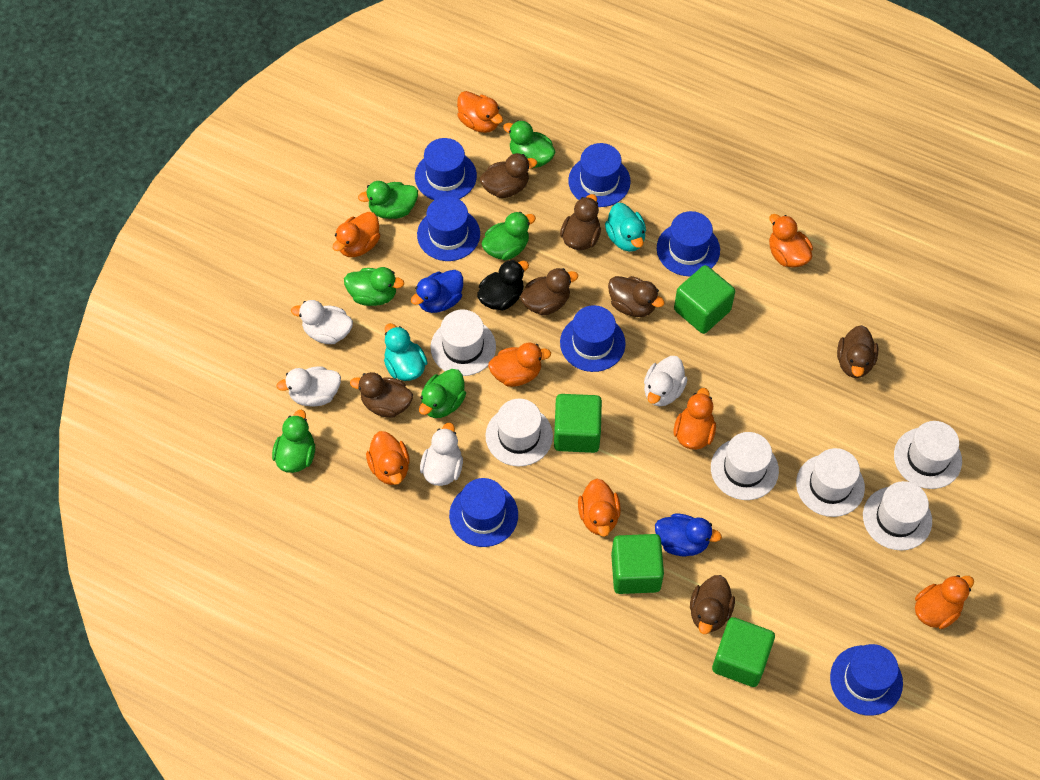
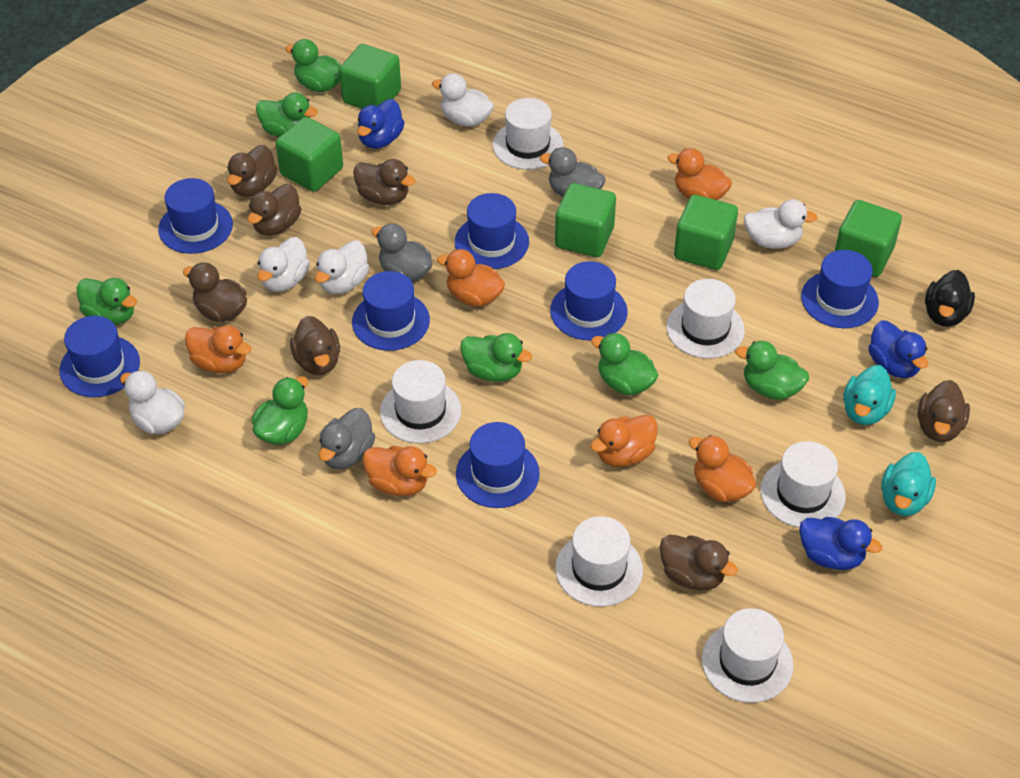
blue duck: [411,270,463,313] [655,513,722,556] = 2 -> [357,99,405,149] [799,517,882,570] [868,321,928,378] = 3
green cube: [554,394,602,453] [611,534,664,594] [674,265,735,334] [712,617,775,687] = 4 -> [276,117,343,192] [339,44,401,109] [555,183,616,257] [674,195,738,270] [835,200,902,277] = 5
green duck: [272,410,315,473] [344,267,404,306] [358,181,418,219] [419,369,466,418] [481,212,536,260] [503,120,556,168] = 6 -> [76,278,137,325] [252,376,308,445] [256,93,318,137] [285,39,341,92] [460,333,532,382] [591,333,658,395] [735,341,809,400] = 7
grey duck: none = 0 -> [319,408,375,469] [371,223,433,282] [540,147,606,197] = 3
orange duck: [333,212,380,257] [366,431,410,485] [457,91,503,133] [488,343,551,387] [578,478,621,537] [674,388,716,450] [769,214,813,268] [915,575,974,629] = 8 -> [185,325,252,374] [362,446,437,496] [437,249,505,307] [590,415,658,467] [667,148,732,200] [689,435,757,502] = 6
white duck: [276,366,341,406] [291,300,353,344] [420,423,463,486] [644,356,688,406] = 4 -> [120,370,185,434] [257,237,310,292] [315,241,369,294] [432,73,494,127] [744,199,818,249] = 5

